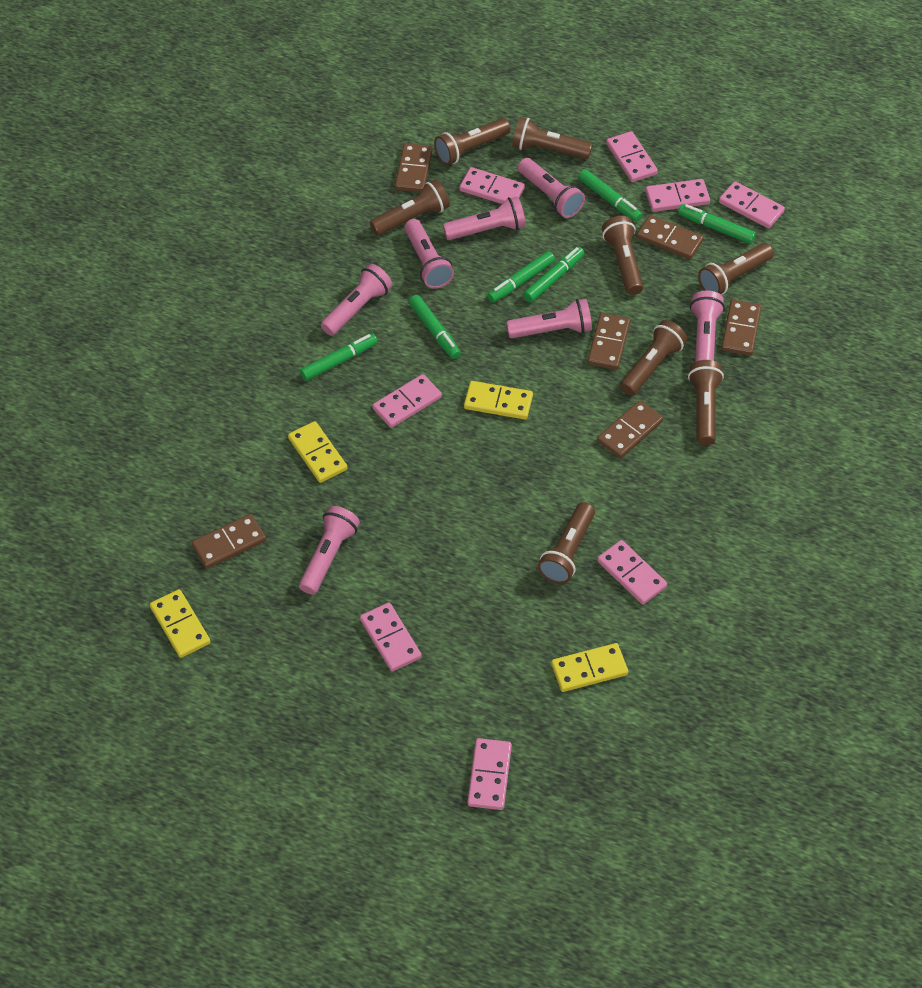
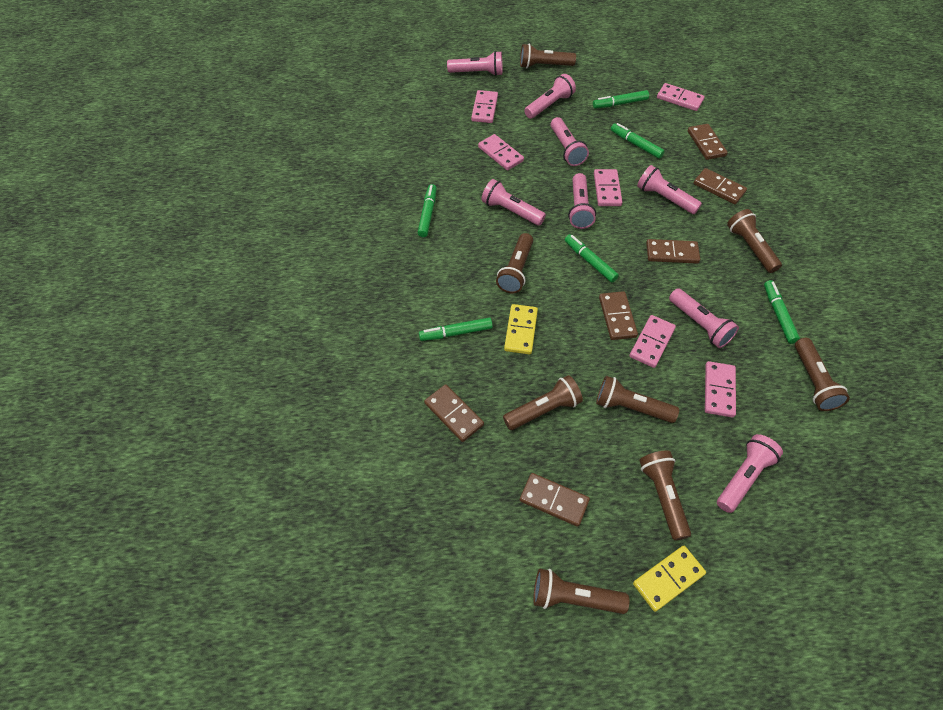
pink domino: [360,603,422,672] [372,374,442,428] [459,167,525,204] [467,738,512,810] [597,540,667,605] [606,131,658,182] [645,179,710,212] [719,181,785,228] = 8 -> [471,90,498,123] [478,134,524,170] [594,169,622,206] [630,315,676,368] [657,83,705,111] [705,361,736,417] = 6
pink flashlight: [299,506,360,595] [321,264,392,336] [404,219,454,289] [443,196,526,240] [506,299,592,338] [518,158,585,218] [690,291,725,362] = 7 -> [447,51,502,76] [481,179,546,226] [524,74,576,119] [551,117,589,166] [568,173,596,229] [637,165,702,214] [669,288,739,348] [717,434,783,513] = 8
yellow domino: [150,589,210,658] [288,421,347,483] [464,381,533,420] [551,643,628,692] = 4 -> [504,304,538,355] [633,546,706,612] = 2

